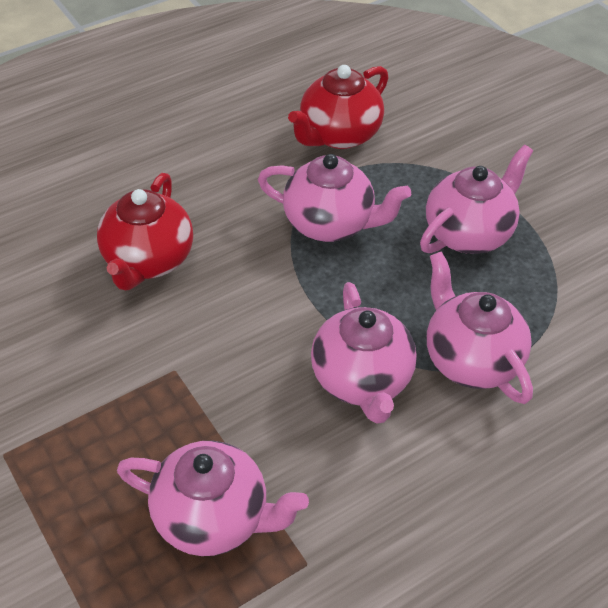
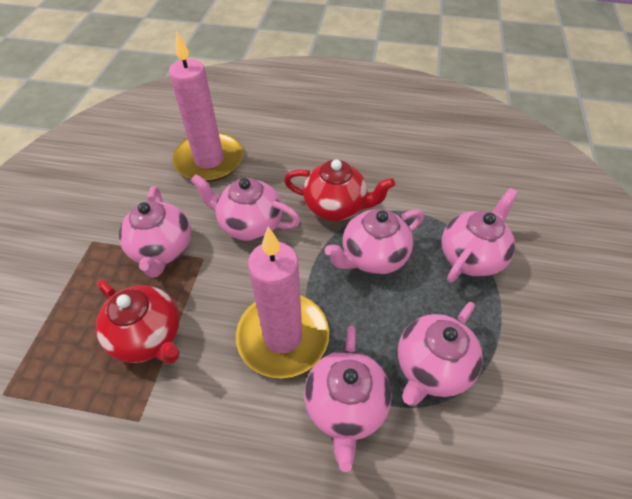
pink candle: none = 0 -> [169,32,243,182] [236,227,329,378] = 2
pink teapot: [117,441,309,556] [258,154,411,242] [311,282,417,424] [420,144,533,254] [427,251,533,404] = 5 -> [119,186,191,278] [191,174,300,241] [304,325,392,472] [325,209,424,275] [398,302,483,406] [441,188,518,282] = 6

